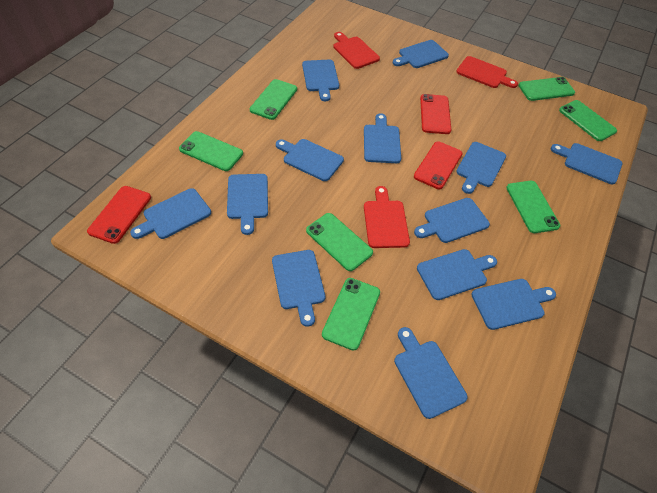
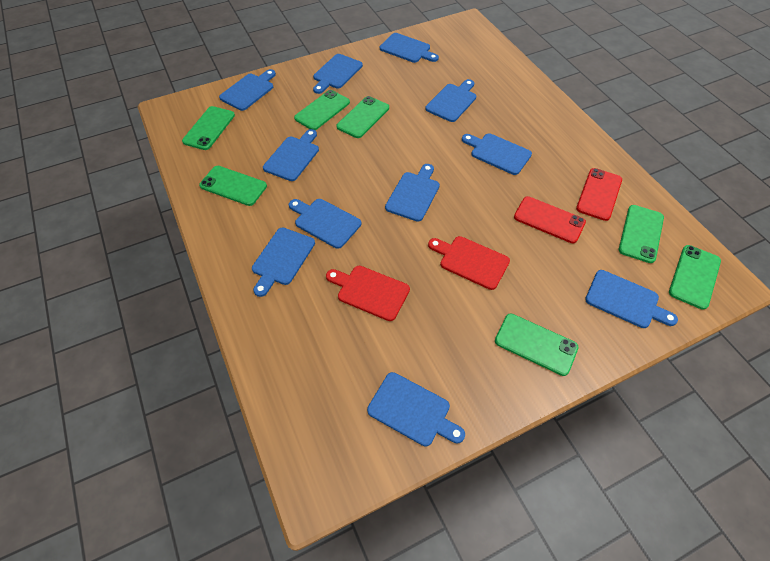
blue cutting board: [130,188,211,239] [227,174,268,235] [272,250,325,327] [276,139,344,181] [302,60,339,101] [364,113,401,163] [393,40,449,68] [394,327,468,419] [414,198,490,243] [417,249,497,300] [456,142,506,194] [471,279,556,330] [551,143,622,184] = 13 -> [219,69,276,111] [252,228,315,297] [263,129,319,181] [289,199,361,249] [313,54,363,94] [367,372,465,446] [380,33,439,63] [385,164,440,222] [425,79,476,122] [462,133,532,175] [585,270,678,328] = 11
red cutting board: [333,32,380,69] [364,186,410,248] [456,56,518,88] = 3 -> [326,266,410,321] [428,236,510,290] = 2
red phone: [87,186,151,244] [414,141,463,189] [420,94,451,134] = 3 -> [514,196,586,243] [576,168,622,221] = 2

